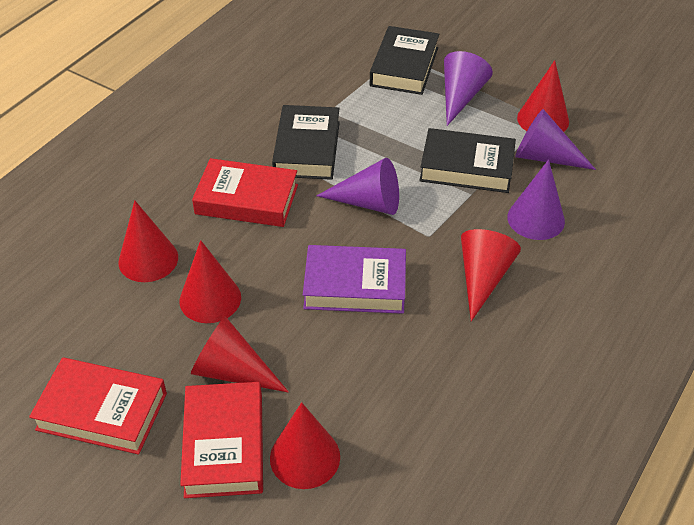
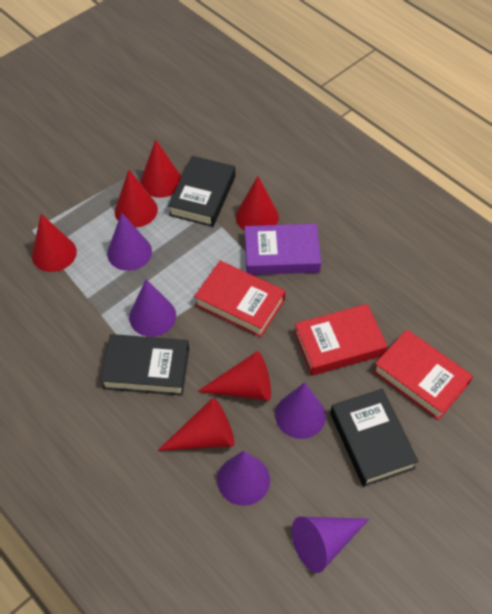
purple cone: [316,158,399,215] [444,51,493,126] [507,159,565,240] [515,109,596,170] = 4 -> [107,213,152,271] [129,279,176,337] [217,450,270,506] [275,382,326,439] [292,517,369,573] = 5

